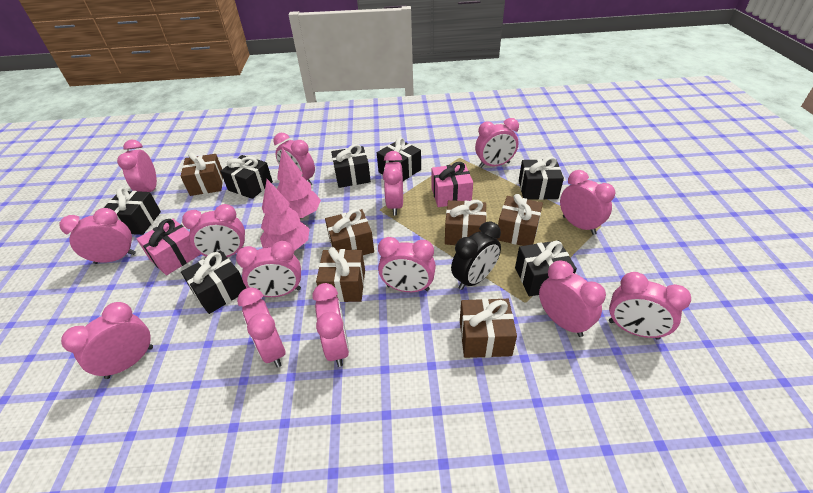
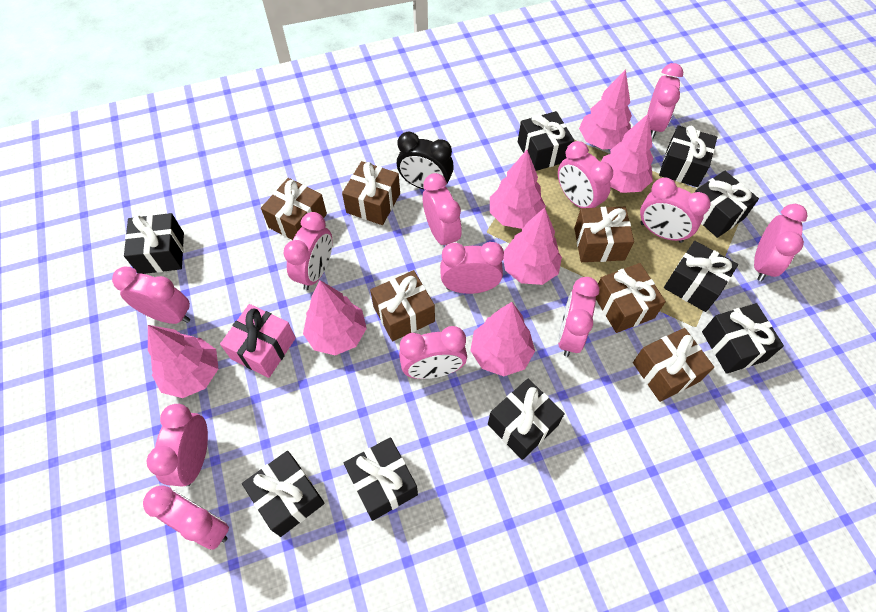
black gift: [104,188,161,235] [181,251,246,314] [220,155,273,199] [331,144,371,188] [377,137,421,181] [515,240,577,297] [519,157,564,200] = 7 -> [124,213,184,274] [242,451,325,537] [344,437,418,521] [488,379,565,460] [518,111,574,171] [659,126,717,187] [664,241,738,312] [695,171,759,238] [702,303,784,374] = 9
pink clock: [59,208,136,264] [61,302,153,379] [117,140,157,192] [182,204,245,257] [236,241,301,297] [237,287,285,368] [274,133,315,185] [312,283,349,367] [378,237,436,292] [383,151,403,216] [475,118,519,168] [539,260,606,337] [560,170,616,235] [609,272,691,340] = 14 -> [112,267,190,324] [143,485,229,550] [147,404,208,487] [284,212,332,290] [399,326,467,379] [423,173,462,245] [440,242,504,294] [558,141,613,208] [558,277,600,357] [640,177,711,243] [647,63,683,139] [754,204,808,282] = 12
pink gift: [137,219,201,275] [432,162,473,207] = 2 -> [220,304,296,378] = 1
pink tree: [260,179,310,251] [277,148,321,219] = 2 -> [148,325,219,398] [303,280,367,355] [470,302,535,376] [490,150,546,229] [503,207,562,285] [579,69,632,150] [601,113,653,193] = 7

